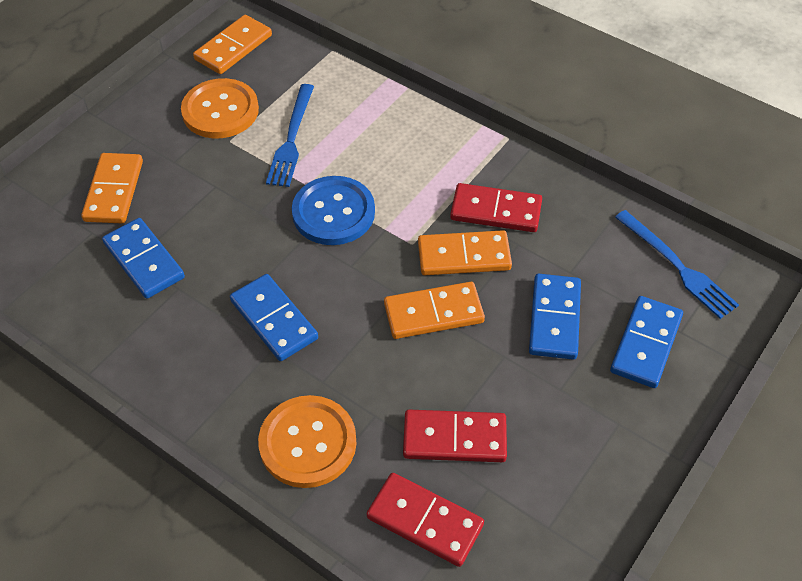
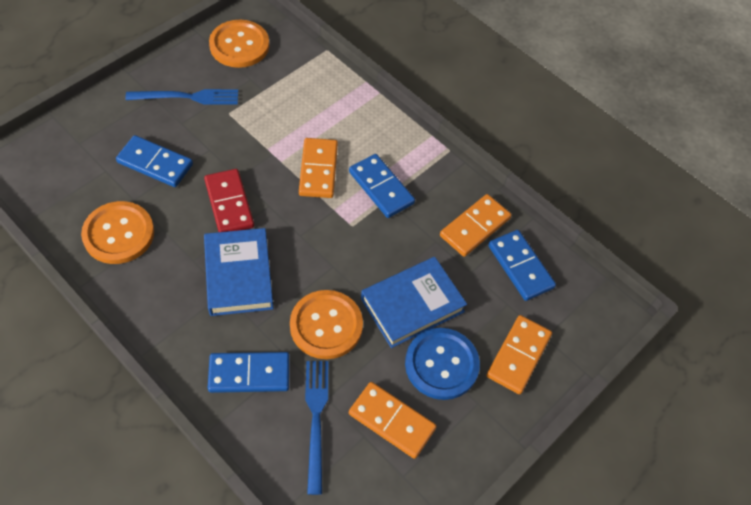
blue book: none = 0 -> [204,228,274,316] [361,257,467,348] = 2
orange button: [181,78,259,138] [258,395,357,488] = 2 -> [81,201,154,264] [209,20,269,68] [290,290,363,359] = 3
red domino: [367,473,484,567] [403,410,507,462] [450,183,542,232] = 3 -> [204,169,254,232] = 1

